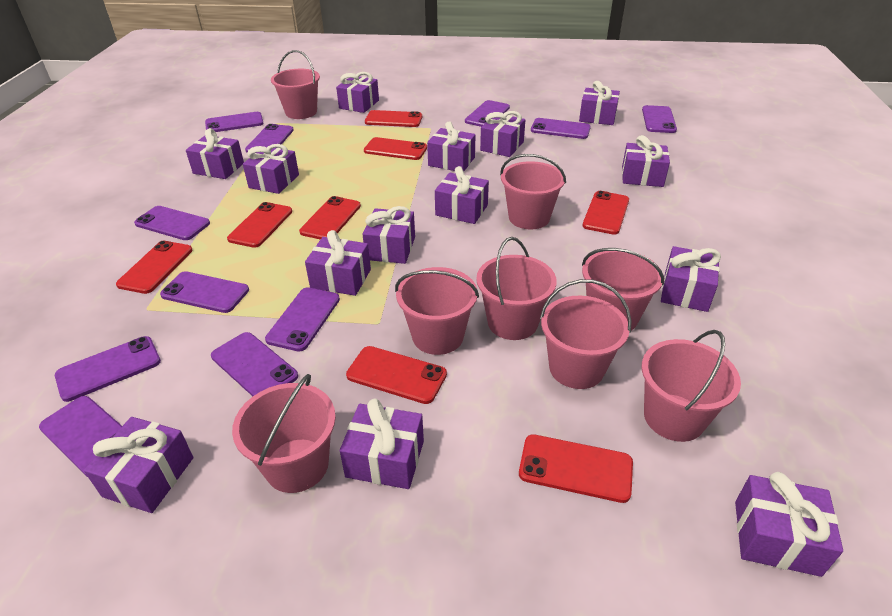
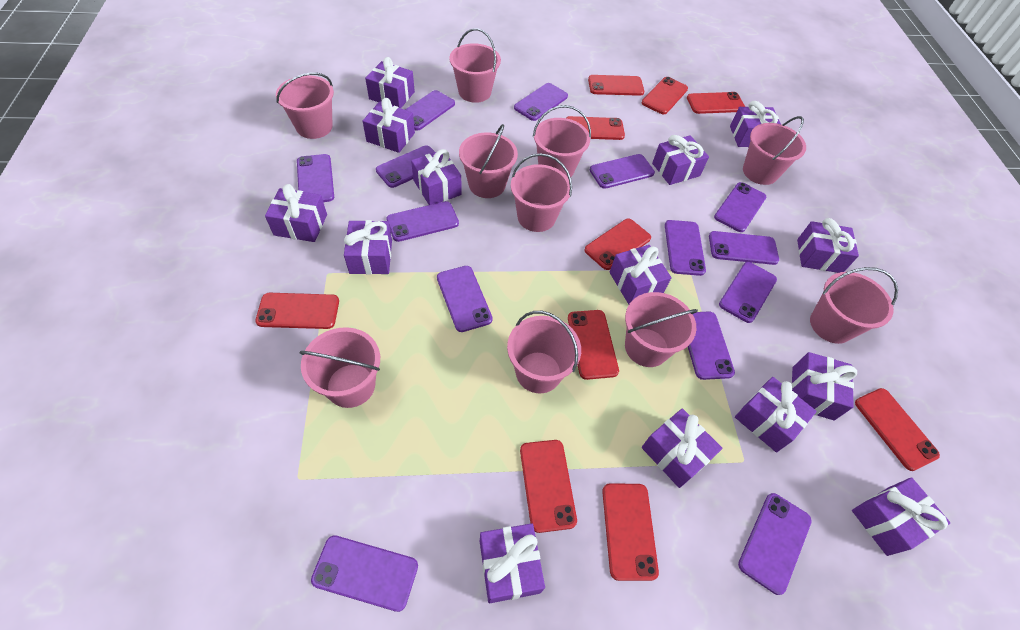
pink bucket: [232,374,336,493] [271,50,320,119] [395,267,479,355] [476,237,557,340] [500,154,566,229] [540,279,631,389] [582,248,664,330] [641,330,741,442] = 8 -> [276,73,334,139] [300,327,380,408] [449,28,501,103] [459,124,518,198] [507,311,581,393] [511,153,572,232] [533,105,591,177] [625,292,698,367] [743,116,806,185] [810,267,898,344] = 10
purple phone: [39,396,122,477] [55,336,161,402] [134,206,210,240] [160,271,249,313] [205,112,264,132] [211,332,298,396] [245,124,294,153] [265,287,340,352] [465,100,510,127] [531,118,591,139] [642,105,677,133] = 11 -> [297,154,334,202] [311,535,418,612] [376,145,435,188] [386,201,459,242] [405,90,455,131] [437,266,493,332] [514,83,568,121] [590,154,655,189] [665,220,706,276] [688,312,735,380] [709,231,779,265] [714,182,766,232] [719,262,777,323] [738,493,812,595] = 14
red phone: [116,241,192,294] [227,202,292,248] [299,196,361,240] [346,346,447,404] [364,137,427,160] [365,110,422,127] [519,434,633,503] [582,191,629,235] = 8 -> [255,293,339,329] [520,440,577,533] [566,116,625,140] [568,310,619,380] [584,219,651,270] [588,75,644,96] [602,483,659,581] [642,77,688,114] [687,92,745,114] [855,388,940,471] = 10

